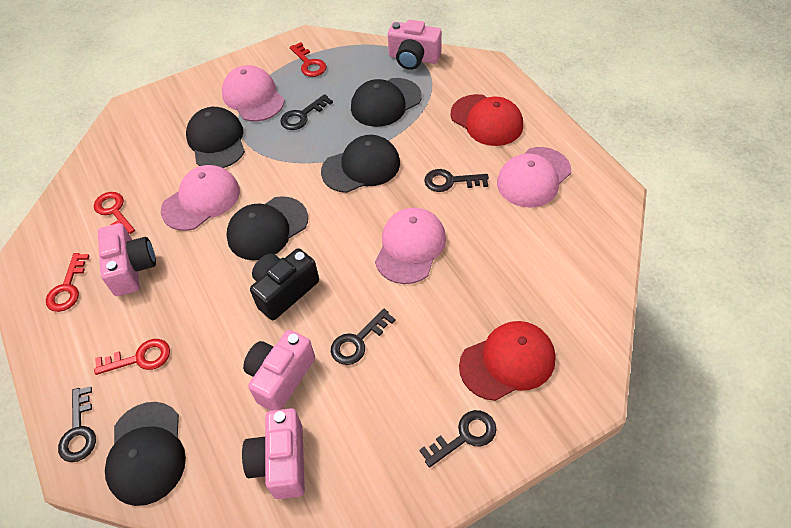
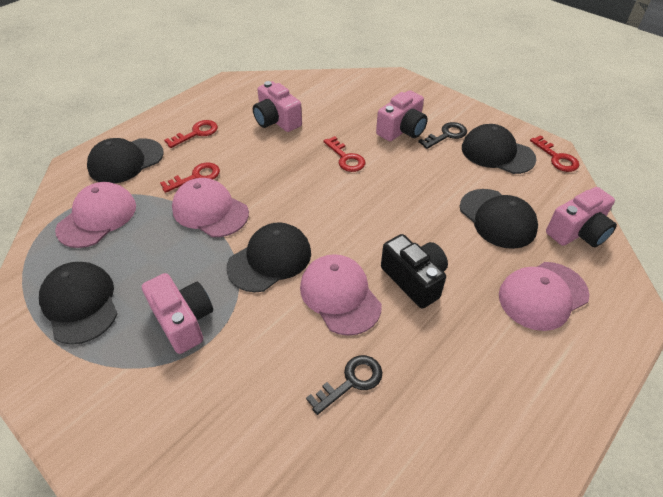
black key: [58,386,96,462] [280,94,333,130] [331,309,395,365] [419,410,496,468] [424,169,489,192] = 5 -> [306,355,383,415] [418,122,467,149] = 2
red cap: [451,94,523,146] [459,321,556,401] = 2 -> none = 0

